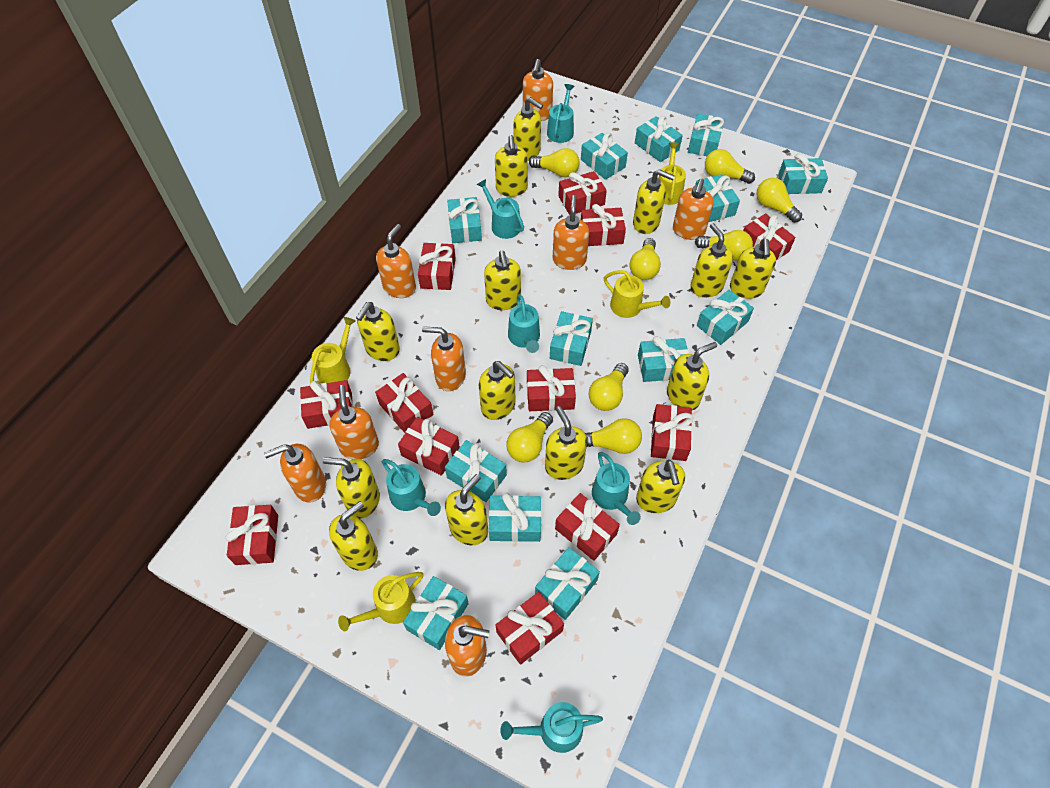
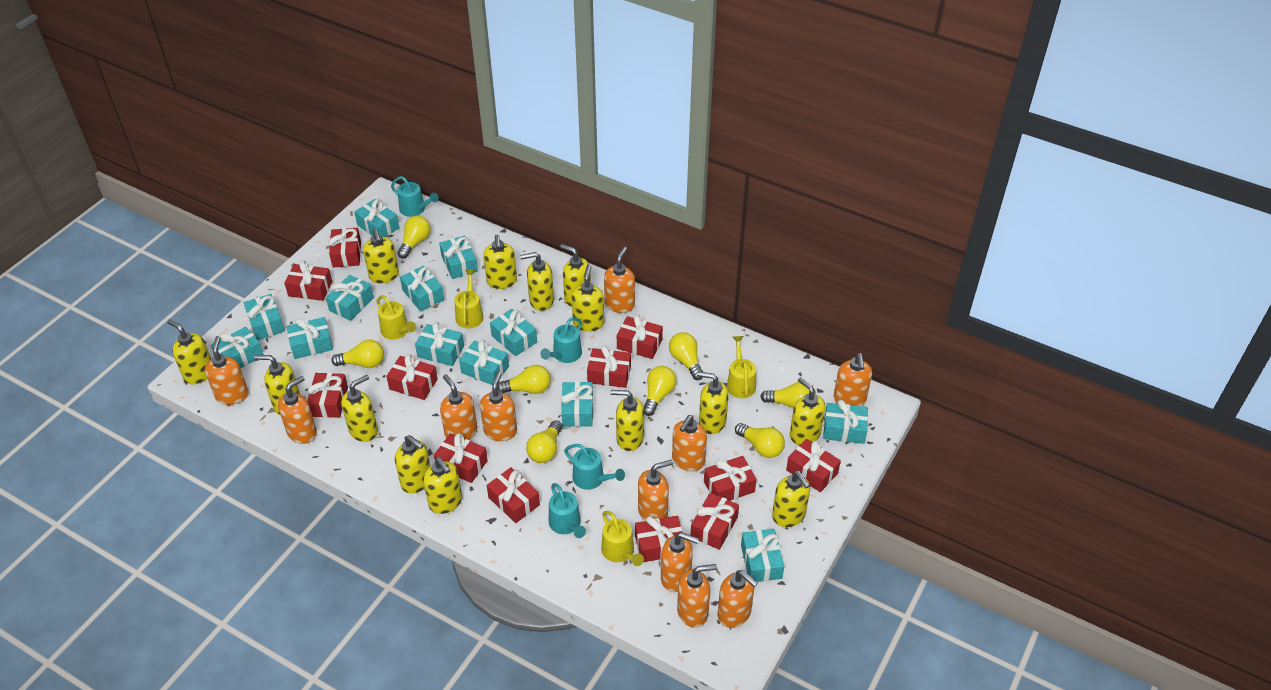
orange soap dispenser: [264,444,326,503] [329,385,379,459] [376,224,416,298] [422,326,466,391] [445,615,490,677] [523,59,553,121] [553,195,589,270] [673,179,714,240] = 8 -> [205,336,249,405] [278,376,317,444] [440,374,477,440] [480,371,517,441] [604,247,635,313] [638,460,673,521] [661,532,699,592] [672,415,707,471] [677,564,717,628] [718,570,758,628] [834,353,872,406] = 11
turquoise watering can: [382,459,441,516] [476,179,524,239] [500,702,603,753] [508,295,540,353] [547,84,575,143] [592,452,641,525] = 6 -> [391,176,439,217] [540,317,582,363] [549,483,586,538] [564,444,625,490] = 4

